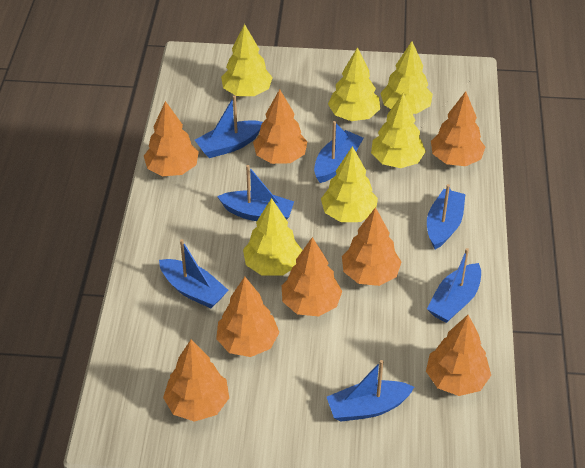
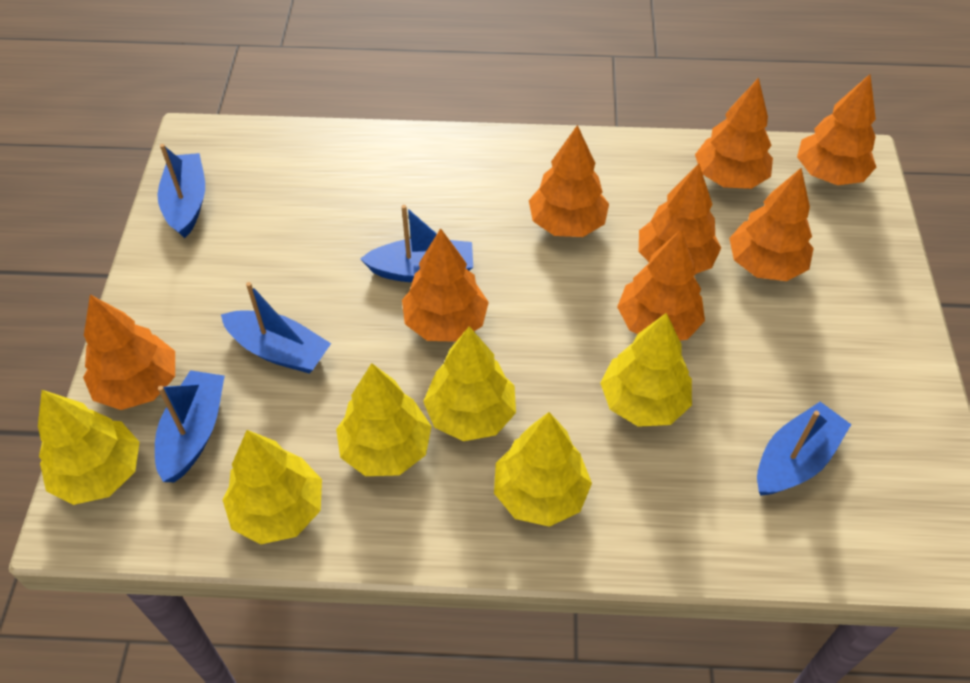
blue boat: [159,239,229,308] [195,95,263,158] [217,165,294,221] [314,121,364,183] [327,360,414,422] [427,184,465,249] [427,248,481,323] = 7 -> [155,370,225,482] [157,144,205,238] [221,282,331,374] [360,205,473,282] [757,402,851,496] = 5

